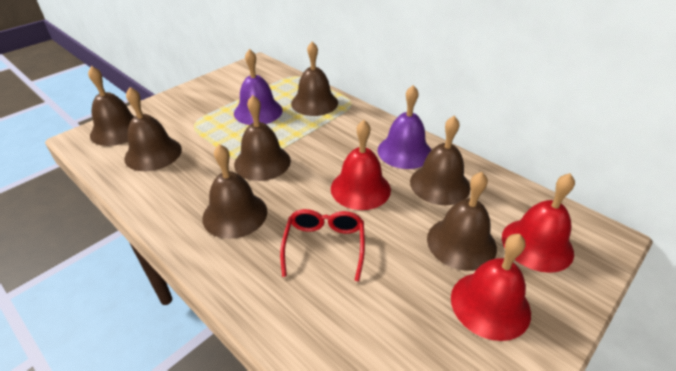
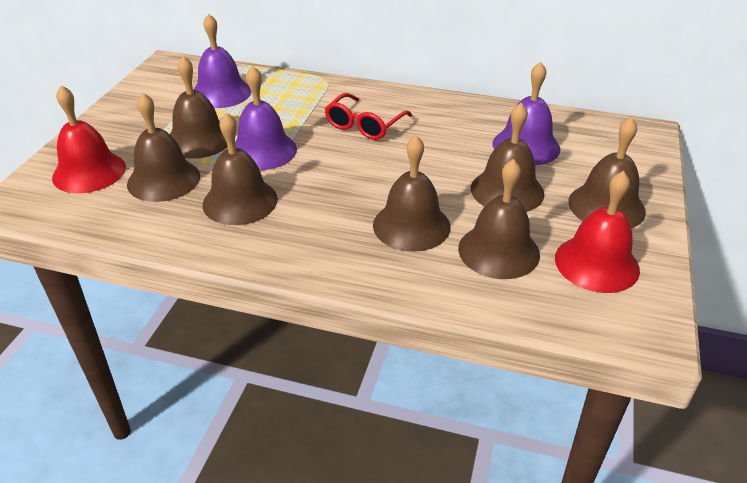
purple bell: [234,49,283,125] [378,85,431,169] = 2 -> [193,14,251,108] [235,66,297,170] [493,62,560,165] = 3
red bell: [331,120,391,210] [451,234,531,341] [502,173,575,273] = 3 -> [52,85,126,193] [555,171,640,293] = 2

